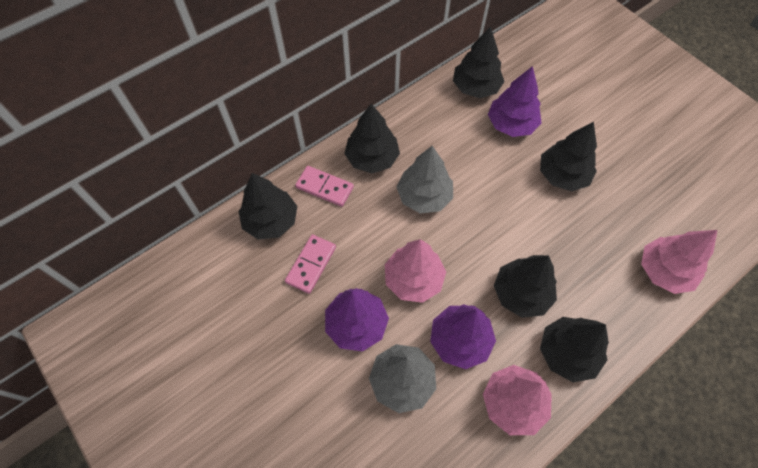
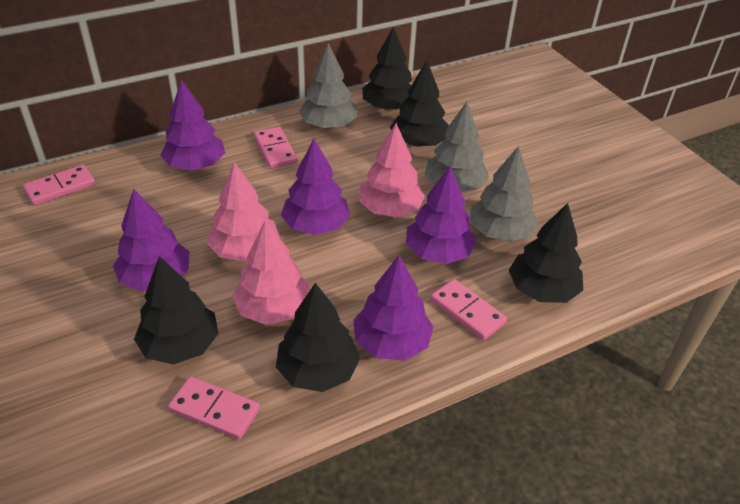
black tree: [238,173,297,240] [344,103,400,173] [453,26,505,98] [494,255,557,318] [540,122,597,191] [540,317,609,382] = 6 -> [134,256,219,365] [276,283,360,392] [362,26,412,111] [390,60,449,147] [509,203,583,303] = 5
grey tree: [369,344,436,413] [397,146,453,214] = 2 -> [299,43,357,129] [425,102,489,192] [470,146,538,242] = 3
pink domino: [285,234,336,294] [295,166,354,207] = 2 -> [23,165,95,206] [168,376,260,440] [254,127,297,169] [430,279,507,340] = 4
purple tree: [325,288,389,351] [430,305,496,369] [488,66,542,137] = 3 -> [113,189,189,291] [160,80,225,171] [281,139,350,235] [353,255,434,361] [406,166,477,264] = 5

